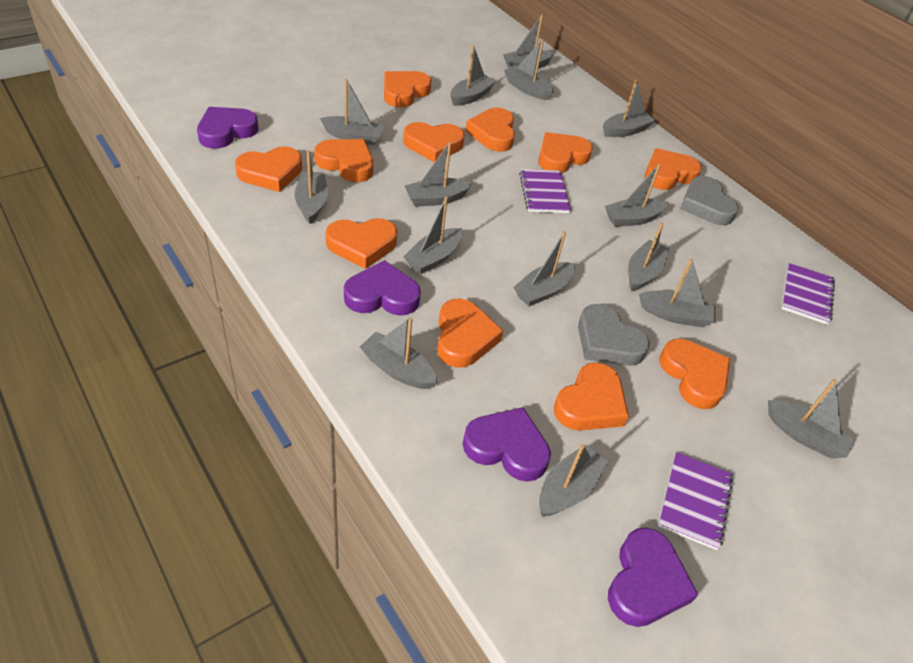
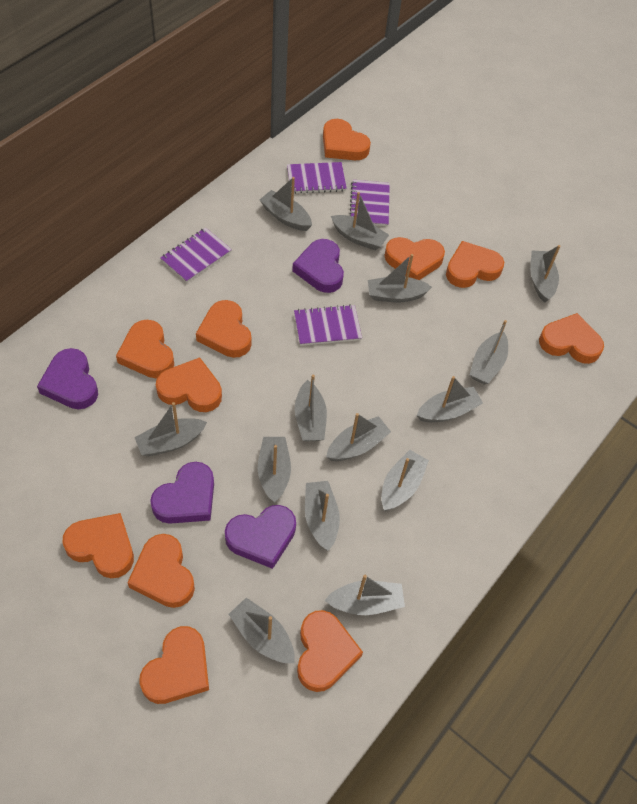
grey boat: [294,150,328,224] [320,79,384,145] [360,317,437,389] [404,141,472,207] [404,197,462,274] [450,45,496,106] [503,14,555,69] [504,39,554,100] [513,231,575,306] [539,444,608,517] [603,80,655,137] [605,164,668,227] [628,222,669,291] [639,259,716,327] [768,379,855,459] = 15 -> [134,402,207,456] [229,598,294,663] [258,437,291,502] [260,177,312,231] [295,374,327,441] [305,481,340,551] [325,575,405,615] [326,413,391,461] [331,192,389,251] [368,254,432,303] [381,450,429,511] [417,376,483,422] [470,320,508,384] [530,245,560,303] = 14
grey heart: [578,304,650,366] [680,176,739,225] = 2 -> none = 0
purple notebook: [519,169,571,213] [658,452,733,550] [781,263,835,325] = 3 -> [160,228,232,283] [287,162,347,194] [294,305,362,346] [350,180,390,226] = 4

